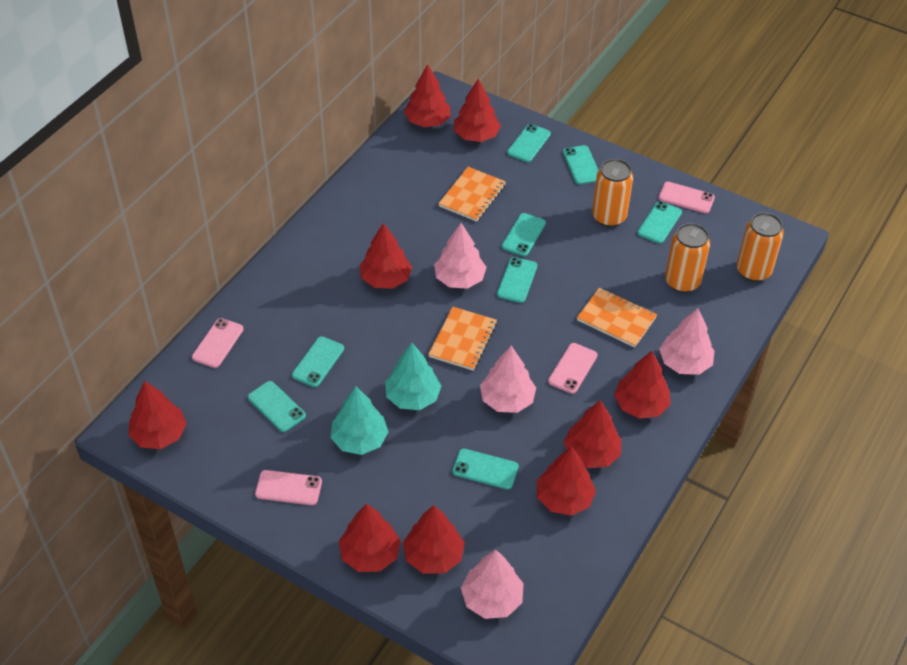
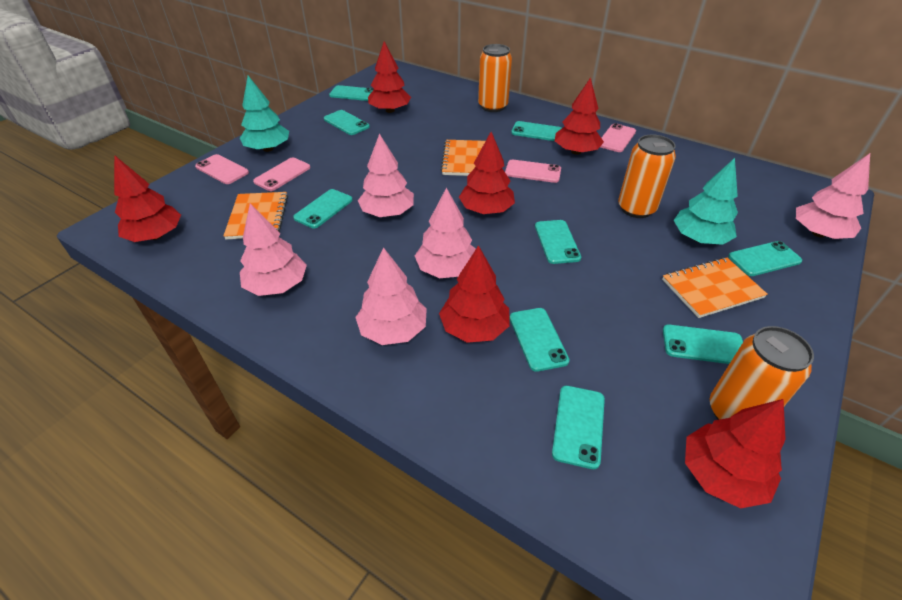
pink tree: [434,223,487,289] [461,550,524,619] [480,346,536,413] [659,308,715,375] = 4 -> [240,203,307,296] [355,247,427,345] [358,134,414,217] [415,188,476,278] [796,153,870,239] = 5
red tree: [128,381,187,449] [339,503,401,572] [360,223,412,289] [403,505,465,574] [404,64,451,127] [454,79,501,142] [537,446,596,516] [564,400,621,468] [614,351,671,419] = 9 -> [114,155,181,242] [368,41,411,113] [439,245,510,343] [459,132,515,214] [555,77,604,155] [685,399,786,509] = 6
turquoise phone: [248,381,306,432] [292,336,344,387] [452,449,519,489] [497,257,537,303] [501,213,546,257] [507,124,551,162] [563,145,598,185] [637,201,682,244] = 8 -> [293,189,353,228] [324,110,370,135] [329,85,374,101] [510,308,569,372] [511,121,562,141] [535,220,581,264] [552,386,605,469] [663,325,743,364] [729,241,802,276] = 9

